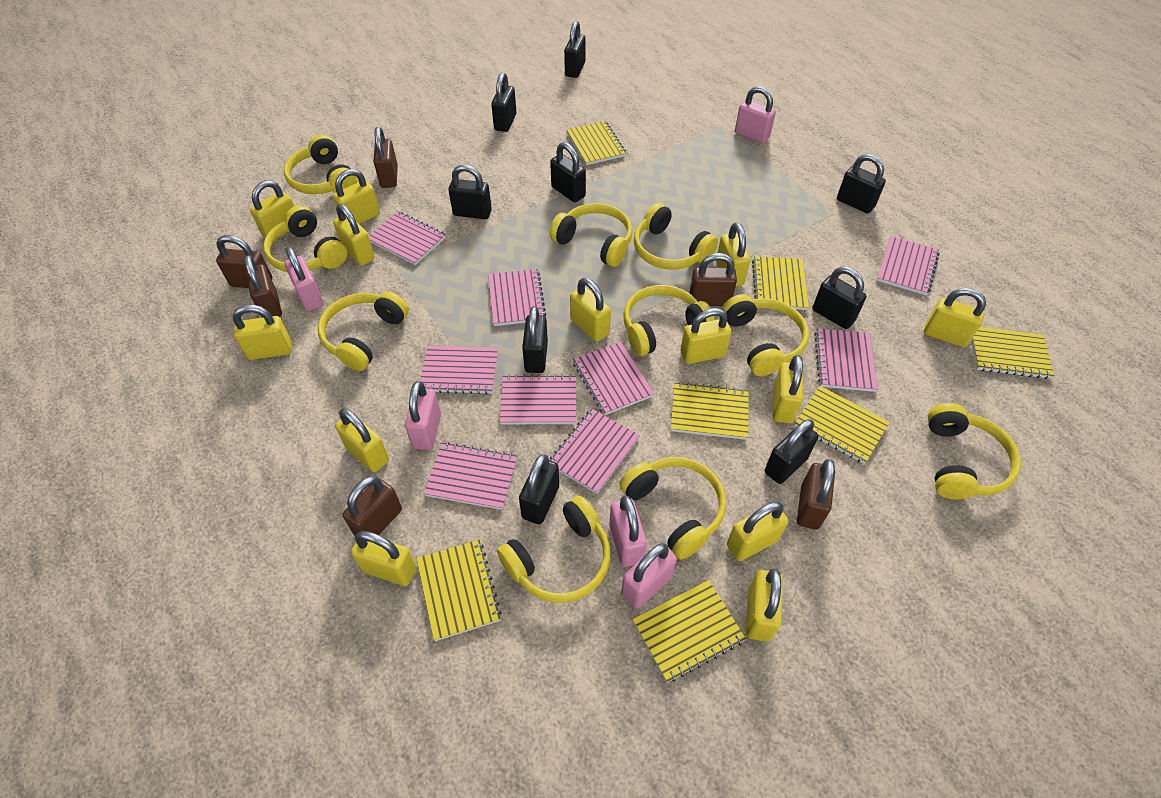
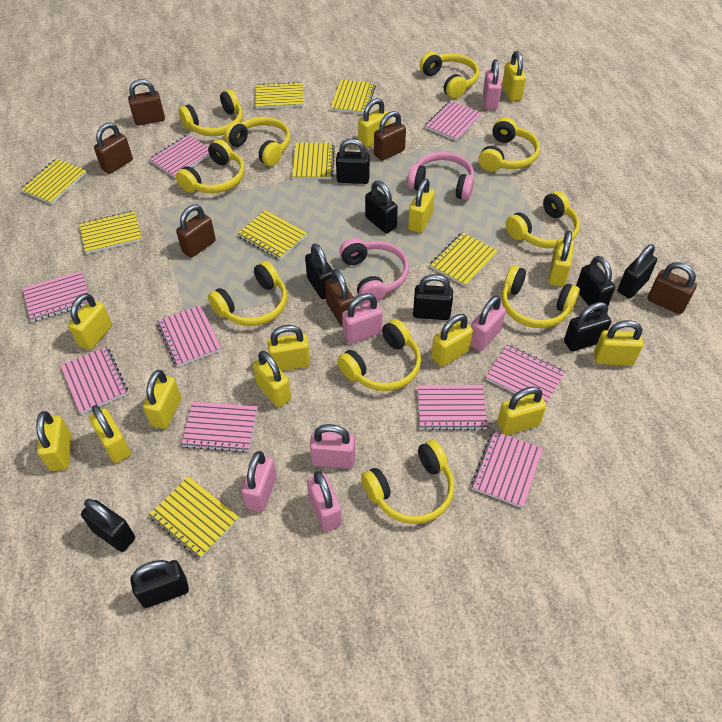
pink headphones: none = 0 -> [339,238,409,303] [407,152,474,200] = 2
pink padlock: [284,247,323,311] [405,381,441,450] [609,495,647,567] [621,543,677,609] [735,86,776,143] = 5 -> [241,451,277,512] [307,471,342,532] [310,424,355,469] [342,293,383,344] [471,296,506,351] [483,59,502,110] = 6
yellow notebook: [416,539,502,641] [567,121,626,165] [632,580,746,683] [671,382,749,440] [752,256,809,310] [794,386,890,464] [971,327,1054,379] = 7 -> [20,159,87,204] [79,211,142,254] [149,476,239,559] [237,210,307,260] [255,82,303,109] [292,143,335,179] [330,79,376,114] [430,232,498,287] = 8

